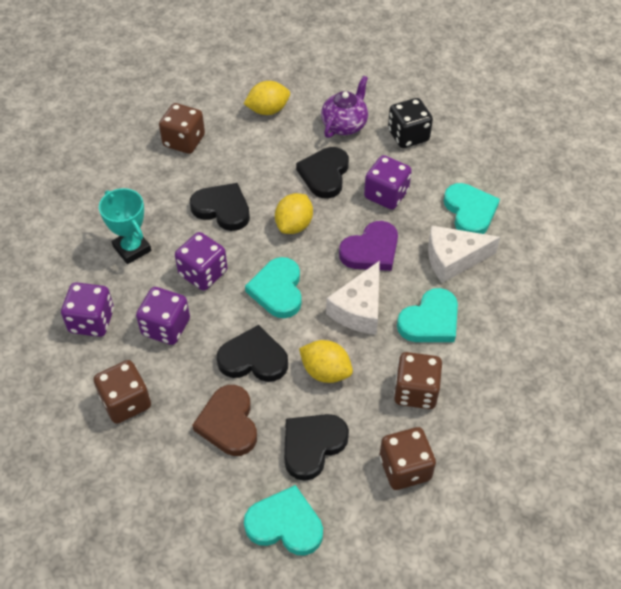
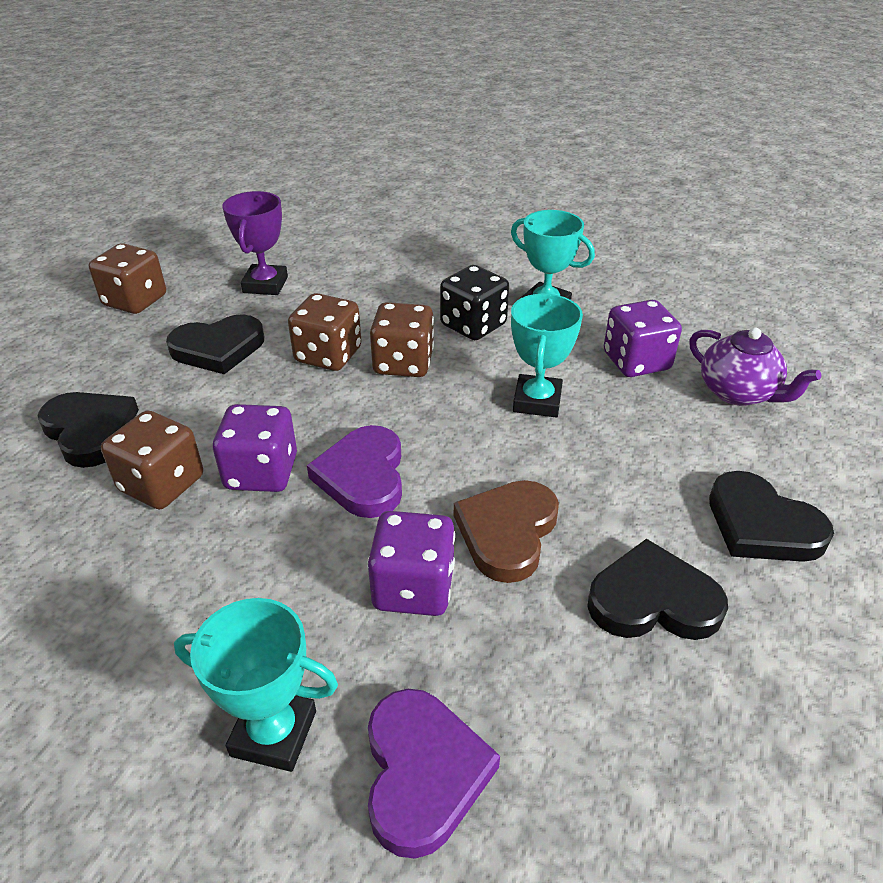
purple dice: [61,282,114,337] [136,287,190,345] [175,232,227,291] [364,155,412,210] = 4 -> [213,404,297,492] [367,511,455,616] [604,300,682,377] = 3
purple heart: [339,221,398,271] = 1 -> [307,425,402,518] [368,689,500,859] = 2
purple trophy: none = 0 -> [222,191,288,295] = 1
turquoise heart: [244,485,323,555] [245,257,302,318] [397,288,458,342] [444,183,500,234] = 4 -> none = 0
turquoise trophy: [99,188,151,264] = 1 -> [174,598,338,772] [511,210,595,300] [511,294,583,418] = 3
white cheese: [326,261,380,334] [428,225,500,283] = 2 -> none = 0
yellow lemon: [244,81,290,115] [275,193,313,234] [299,340,353,383] = 3 -> none = 0

